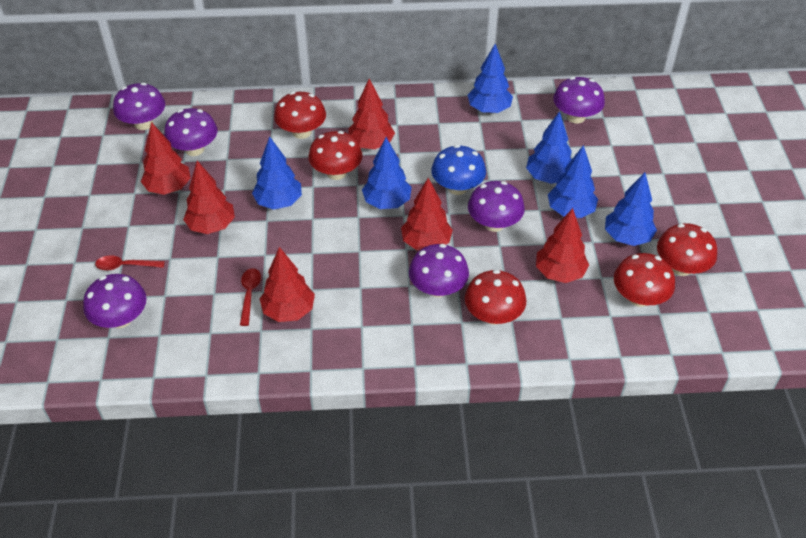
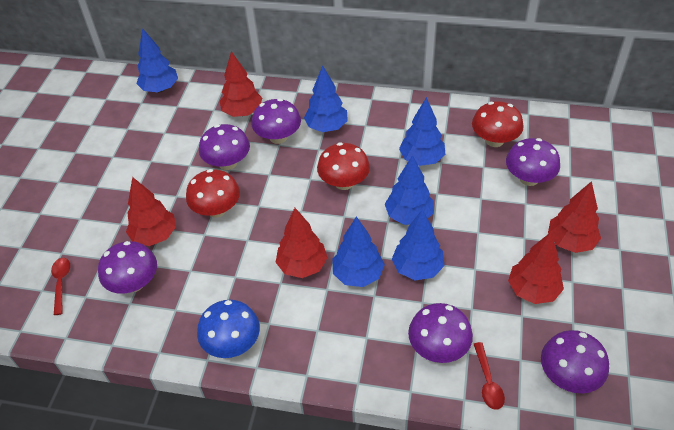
red mushroom: [274,92,326,139] [308,131,362,180] [465,270,527,325] [614,253,675,307] [657,223,717,276] = 5 -> [186,169,240,217] [317,142,370,190] [472,101,524,147] = 3
red tree: [141,122,191,195] [183,161,235,234] [260,247,315,322] [348,79,395,149] [401,178,453,250] [536,208,589,283] = 6 -> [126,177,176,246] [220,51,262,117] [276,208,328,278] [508,232,564,304] [548,181,601,253] = 5

